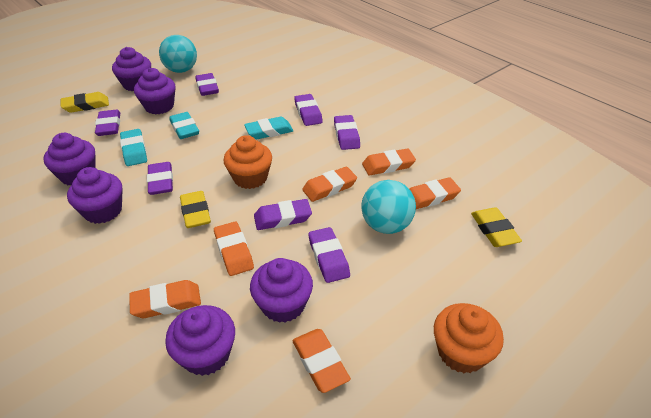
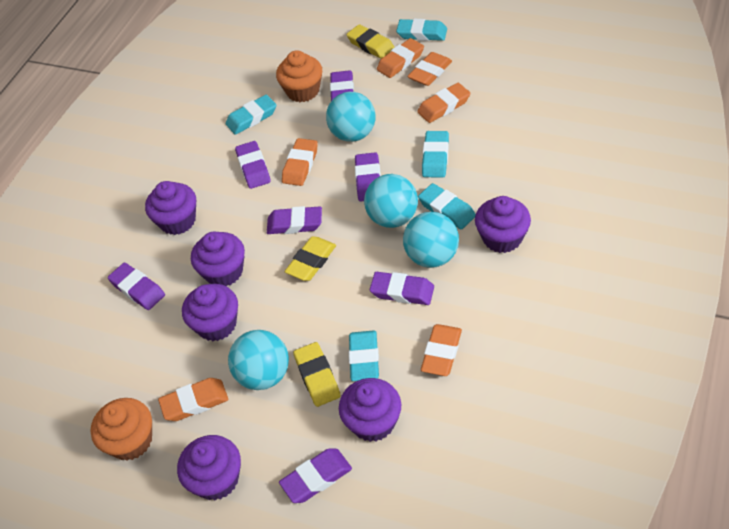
turquoise ball: [159,35,197,73] [361,180,416,234] = 2 -> [228,330,289,390] [326,92,376,142] [364,174,418,228] [403,212,459,268] = 4
turquoise eraser: [120,129,147,166] [169,112,199,139] [244,117,294,139] = 3 -> [226,95,276,135] [349,330,379,381] [396,19,447,41] [418,183,476,229] [422,131,449,178] = 5

